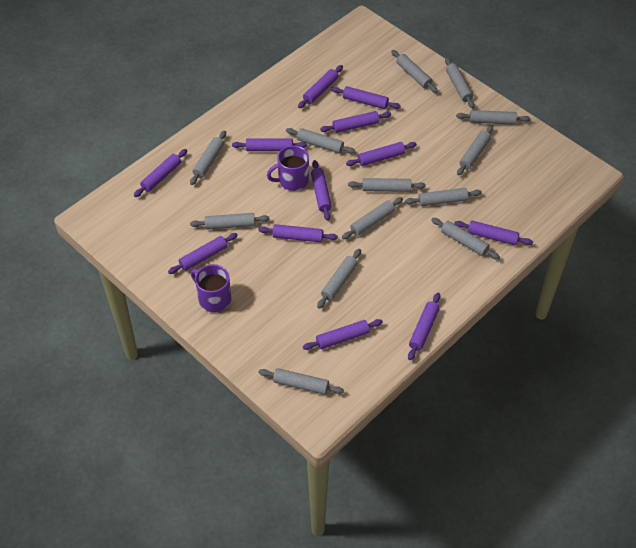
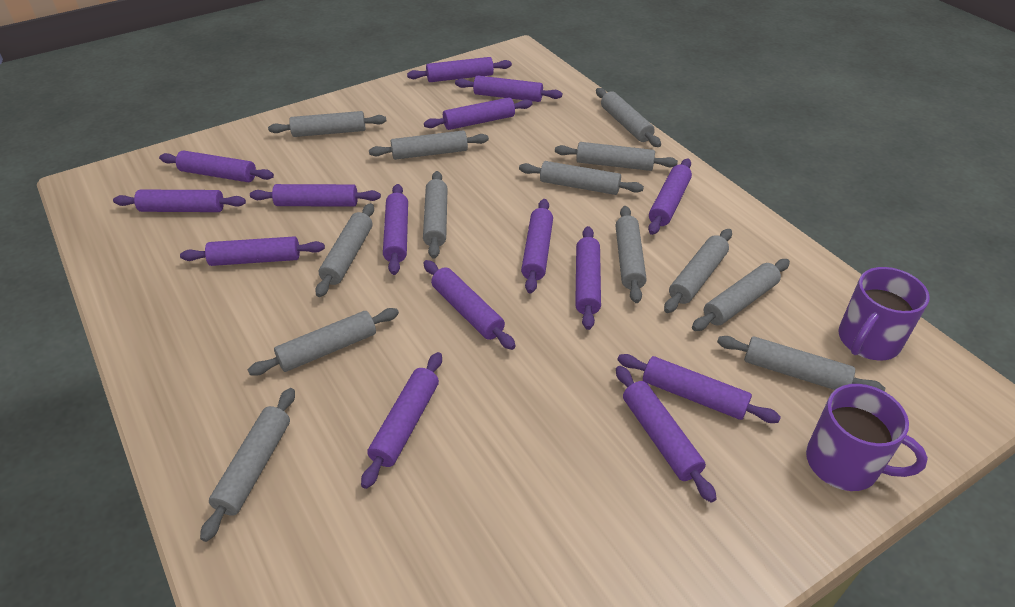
purple rolling pin: [134,149,187,197] [168,233,238,274] [232,139,307,151] [258,224,338,242] [298,65,343,108] [303,319,383,350] [311,160,332,221] [320,111,391,133] [331,86,401,109] [346,142,417,166] [408,293,440,360] [454,220,533,245] = 12 -> [113,190,246,212] [159,150,274,182] [180,236,325,266] [250,184,381,207] [361,352,442,489] [383,184,408,275] [407,57,512,82] [424,97,533,130] [424,260,516,350] [455,76,562,102] [521,199,553,293] [575,226,601,330] [616,366,717,503] [617,354,781,423] [648,158,692,235] = 15

